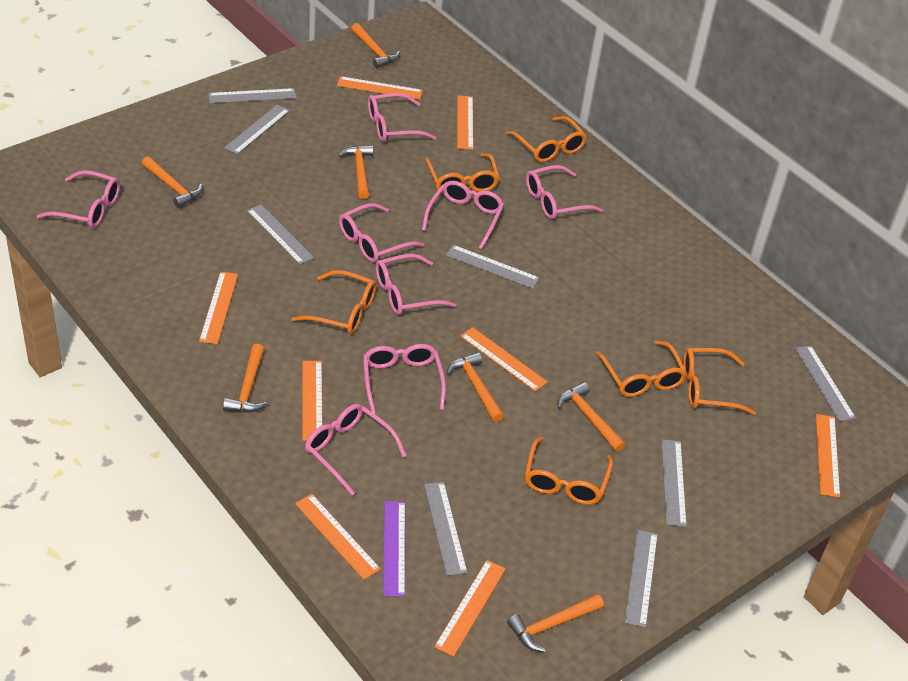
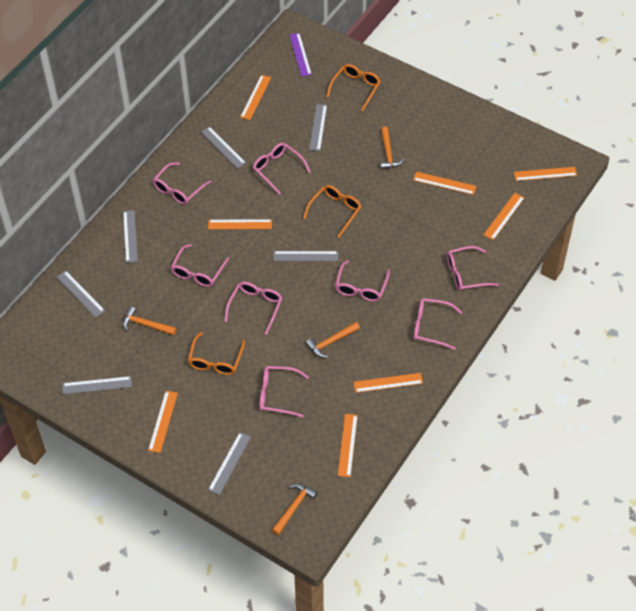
grey ruler: [208,88,296,103] [224,105,290,154] [247,205,314,265] [424,482,468,576] [446,245,540,289] [624,530,658,628] [661,439,687,527] [795,345,856,422] = 8 -> [57,271,105,318] [63,376,132,394] [123,210,138,263] [201,126,246,169] [208,432,251,495] [273,251,338,261] [309,104,327,151] = 7
orange glasses: [291,270,376,334] [425,153,500,194] [506,116,587,162] [525,437,613,505] [595,340,687,397] [683,348,756,415] = 6 -> [188,332,245,375] [303,185,362,238] [327,64,381,111] = 3
orange hammer: [142,156,202,208] [223,344,268,412] [338,145,373,199] [351,23,400,68] [446,352,504,422] [507,594,604,652] [557,382,625,452] = 7 -> [123,306,177,335] [272,483,318,535] [306,322,360,358] [380,127,404,169] = 4

